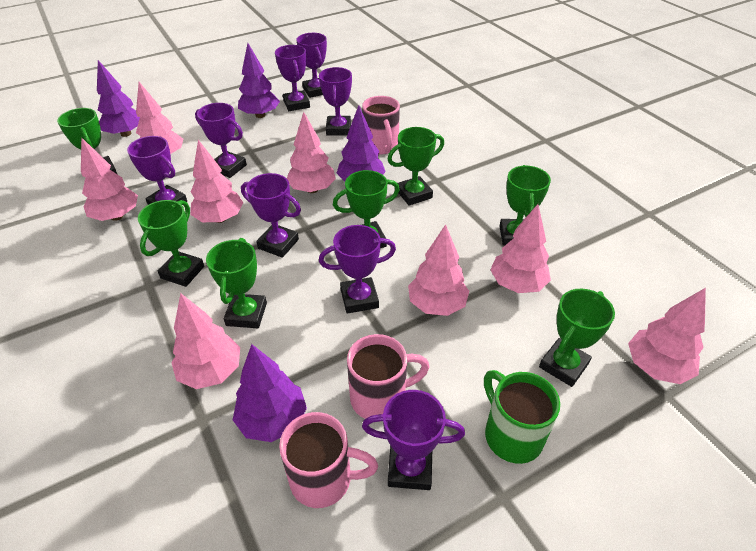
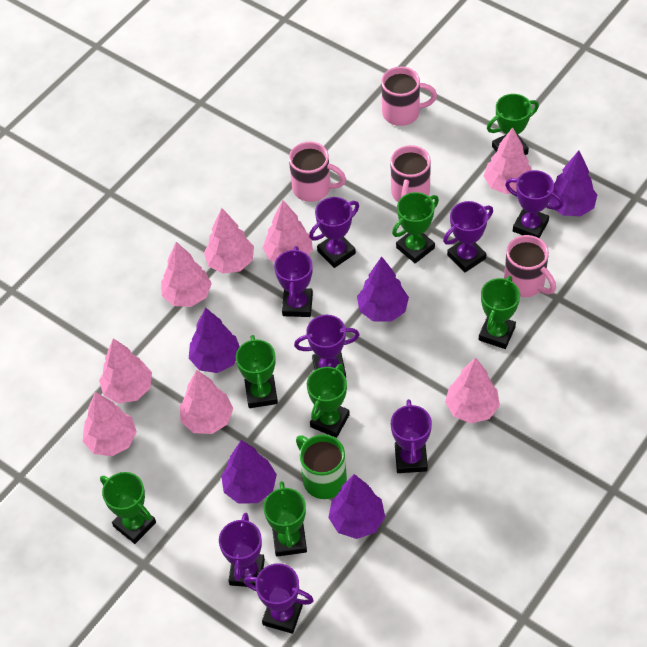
pink mug: [279,412,378,508] [347,334,430,422] [362,96,400,155] = 3 -> [289,142,346,202] [381,67,437,126] [390,145,431,202] [504,235,556,297] = 4
purple tree: [97,60,140,137] [233,344,307,442] [238,43,280,118] [337,105,386,181] = 4 -> [189,308,240,373] [221,440,277,504] [328,474,385,539] [357,256,409,322] [549,150,597,217] = 5

